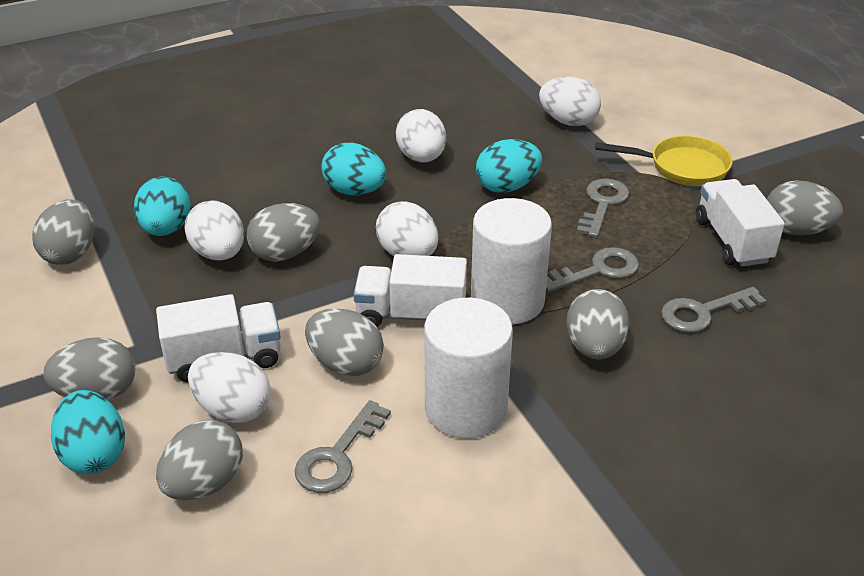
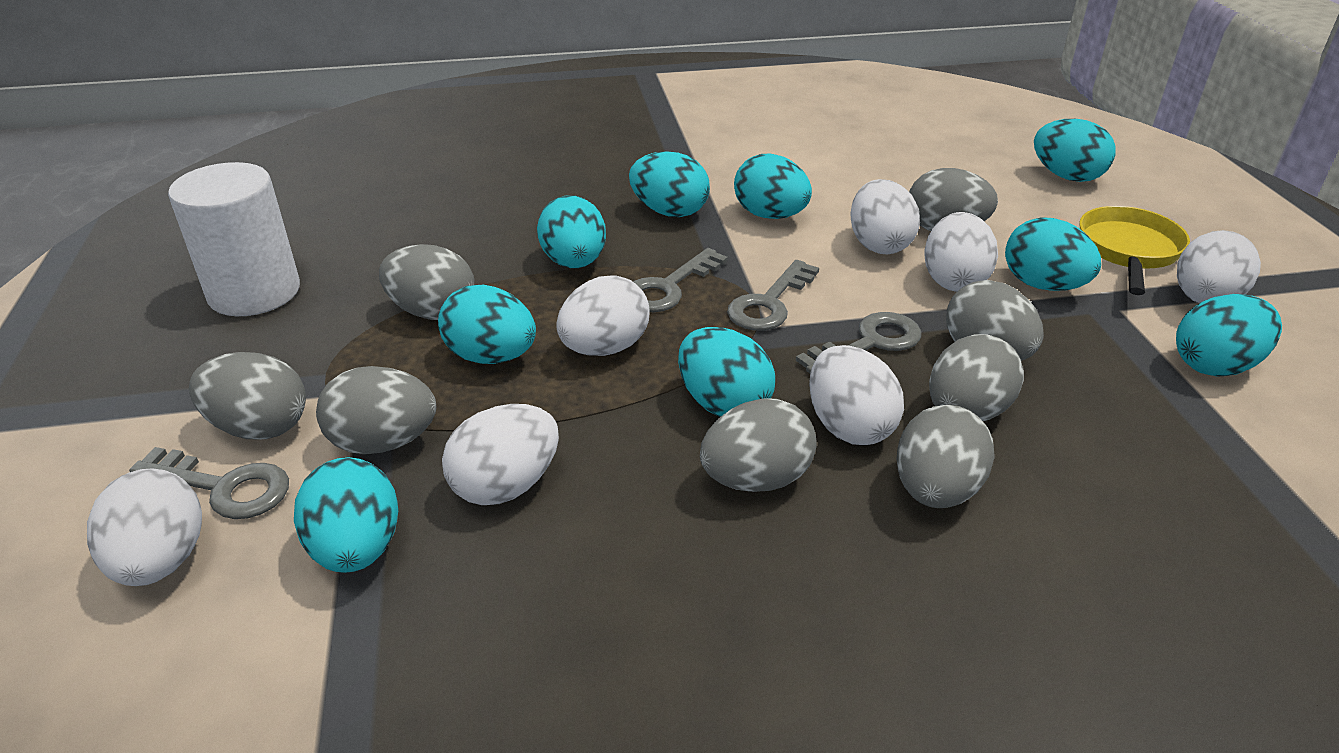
grey egg: [32,200,94,265] [43,337,136,400] [156,420,243,500] [246,203,320,262] [305,308,384,376] [567,289,630,360] [767,180,843,235] = 7 -> [189,352,306,439] [316,366,436,454] [379,244,475,320] [700,398,817,492] [897,405,995,508] [909,168,998,231] [929,334,1024,421] [946,280,1044,361] = 8
turquoise egg: [51,390,125,474] [134,177,191,236] [321,142,386,195] [476,139,542,193] = 4 -> [294,457,398,573] [438,285,536,364] [537,195,606,268] [629,151,710,217] [678,327,775,417] [734,154,812,219] [1005,217,1101,291] [1034,119,1115,182] [1176,294,1282,377] = 9
white cylinder: [424,298,513,438] [471,198,552,324] = 2 -> [168,162,300,316] = 1
white egg: [184,200,244,261] [188,352,271,423] [376,201,438,256] [396,109,446,162] [539,77,601,126] = 5 -> [87,468,202,586] [442,404,559,505] [556,275,649,356] [809,345,904,445] [850,179,920,254] [924,212,998,292] [1177,230,1261,304] = 7
white truck: [156,294,281,383] [353,254,467,327] [696,179,785,267] = 3 -> none = 0

